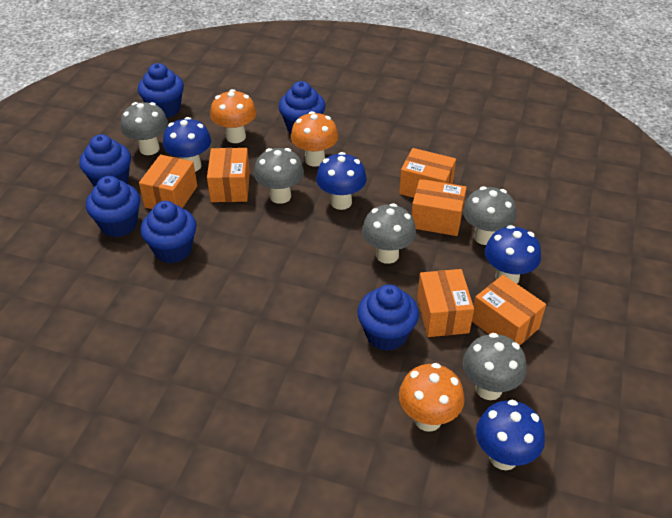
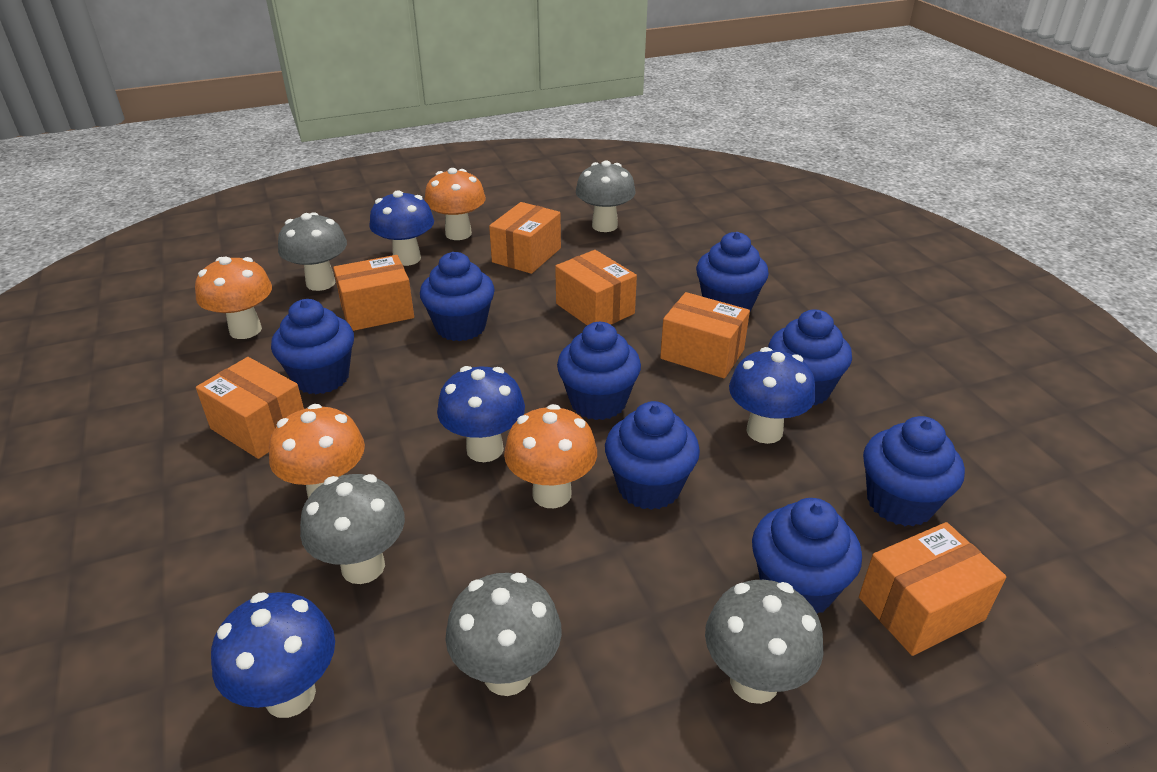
blue cupcake: [79,134,131,187] [86,176,140,237] [138,63,184,118] [141,201,197,263] [279,81,326,134] [358,284,419,351] = 6 -> [271,299,354,394] [420,252,495,341] [557,322,641,420] [605,401,700,510] [696,232,769,312] [752,498,862,614] [768,309,852,406] [863,416,965,527] = 8
orange mushroom: [210,89,257,143] [291,111,338,167] [399,363,464,432] = 3 -> [195,257,272,339] [269,404,365,498] [424,168,486,240] [504,404,597,508] = 4

